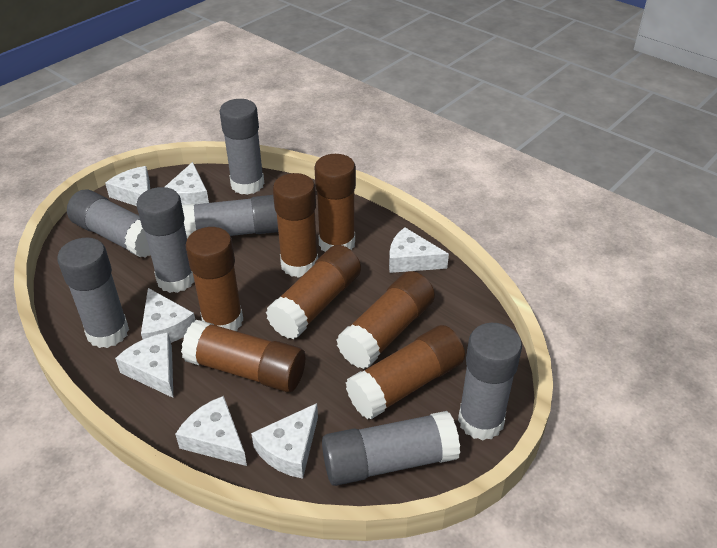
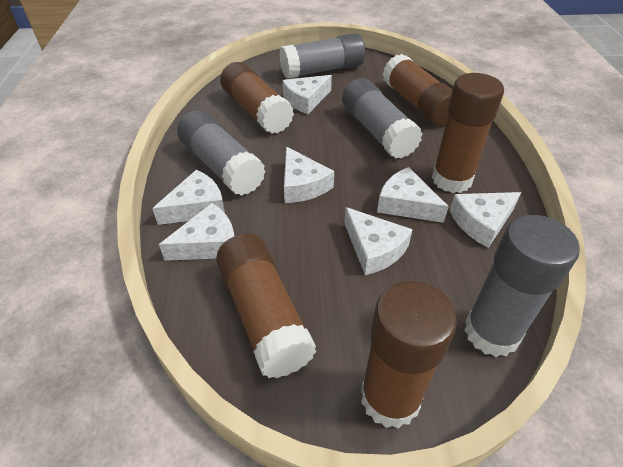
brown glue stick: [181,320,305,392] [186,227,243,331] [266,245,361,339] [273,173,318,278] [314,154,356,252] [336,271,435,369] [346,325,465,420] = 7 -> [216,234,316,378] [220,62,294,134] [361,281,457,429] [383,54,452,126] [432,73,504,193] = 5
grey glue stick: [57,238,129,348] [67,190,151,258] [136,187,195,293] [182,195,278,238] [220,99,264,195] [322,411,460,486] [458,323,522,441] = 7 -> [177,111,266,196] [279,33,365,79] [342,78,422,159] [464,215,580,357] = 4

